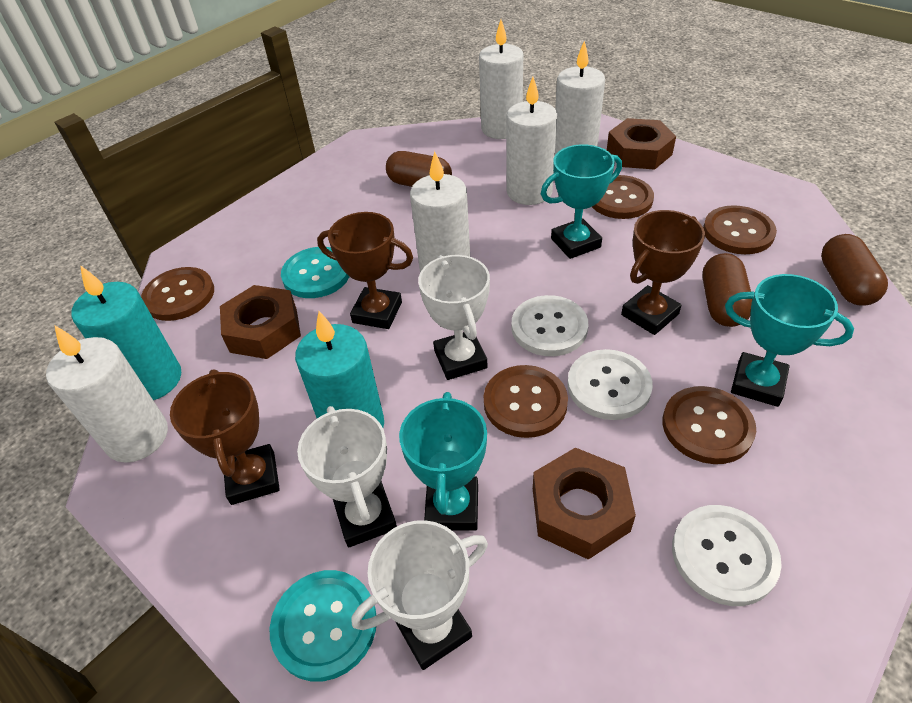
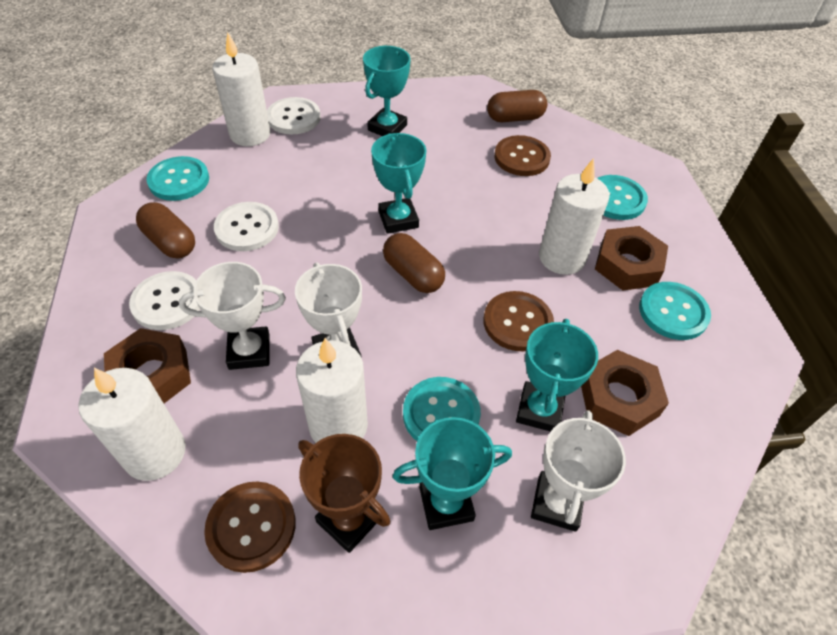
brown button: [141,267,214,321] [484,365,568,438] [592,175,654,219] [662,386,756,464] [703,205,777,254] = 5 -> [204,482,296,573] [484,291,554,352] [494,135,551,176] = 3
brown trophy: [170,369,280,505] [317,212,413,329] [621,210,705,335] = 3 -> [298,434,390,553] = 1
turquoise button: [270,570,376,682] [281,247,350,298] = 2 -> [146,156,209,201] [403,377,481,441] [597,175,648,220] [639,282,711,340] = 4
turquoise candle: [71,265,181,400] [295,311,384,427] = 2 -> none = 0
turquoise trophy: [399,392,487,531] [541,144,622,259] [725,274,854,407] = 3 -> [363,46,410,136] [371,133,426,234] [393,417,512,530] [516,319,598,432] = 4
white candle: [46,325,168,463] [410,151,470,272] [479,20,523,139] [506,77,557,205] [555,41,605,155] = 5 -> [78,368,186,481] [212,32,270,146] [296,338,368,443] [539,158,610,275] = 4

